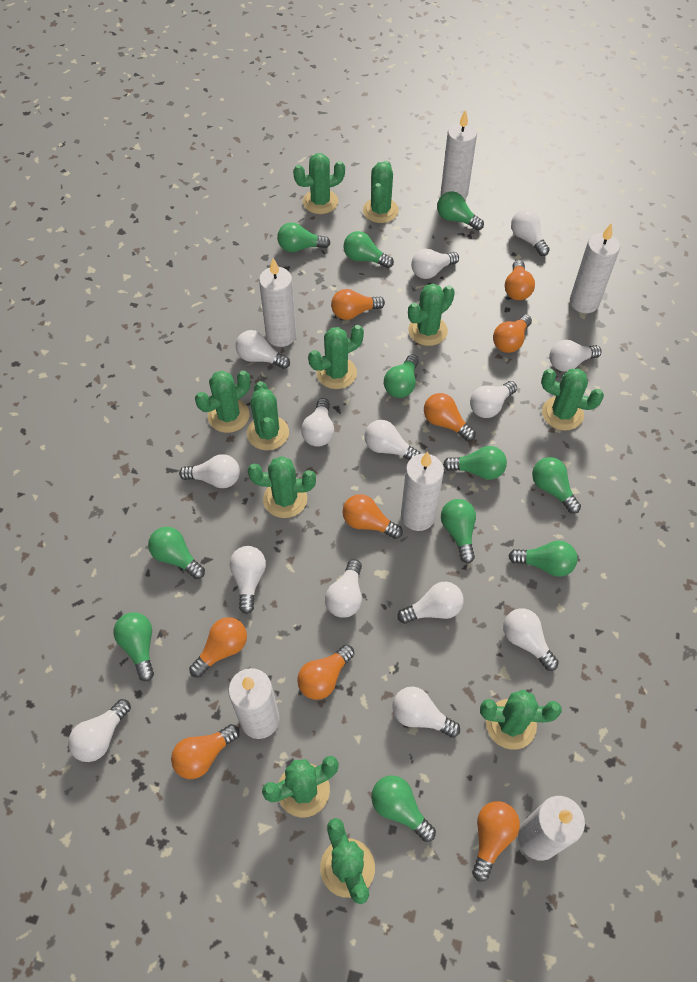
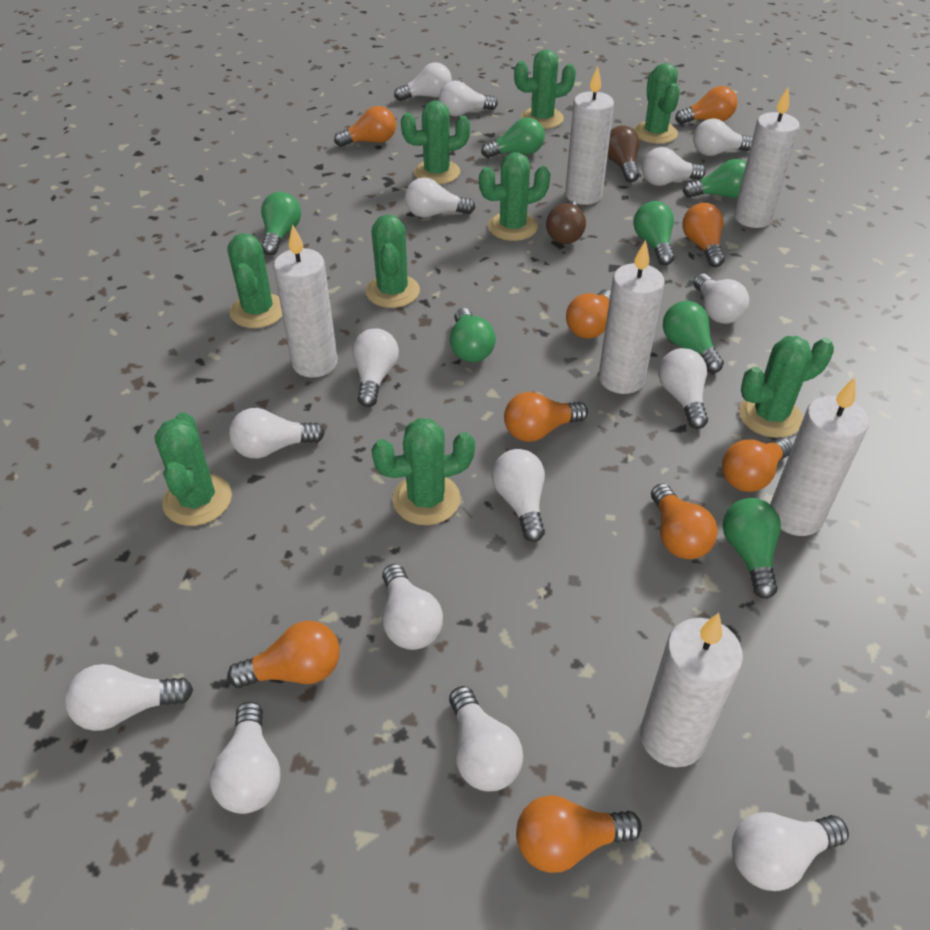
brown light bulb: none = 0 -> [546,201,586,244] [607,126,640,182] = 2
green cactus: [195,370,250,433] [247,381,289,450] [248,456,316,518] [262,756,339,818] [293,153,345,214] [308,325,364,389] [320,818,375,904] [363,161,399,223] [408,284,455,346] [480,690,562,750] [541,369,604,430] = 11 -> [155,412,232,526] [228,233,283,328] [365,214,420,308] [371,418,475,525] [401,100,470,184] [479,152,550,241] [514,49,576,129] [634,63,680,144] [739,336,834,438] = 9
green light bulb: [113,612,154,681] [148,527,205,579] [277,222,330,252] [344,231,394,268] [371,775,436,842] [384,354,419,398] [437,191,484,230] [441,499,476,564] [443,446,507,480] [509,540,578,577] [532,457,581,514] = 11 -> [261,192,301,255] [450,308,496,362] [481,117,545,158] [633,201,674,265] [663,301,724,373] [683,159,747,198] [723,498,781,599] = 7
white light bulb: [68,699,131,762] [179,454,240,488] [230,546,266,614] [235,330,290,369] [301,398,334,447] [325,559,362,618] [364,420,421,460] [392,687,460,738] [397,582,464,624] [411,249,459,279] [470,381,517,418] [503,608,559,671] [511,209,550,256] [549,340,602,372] = 14 -> [65,664,193,731] [210,702,281,814] [229,408,325,458] [352,328,399,407] [382,564,443,650] [394,63,452,101] [405,178,475,218] [439,81,498,117] [449,686,523,791] [492,449,545,542] [642,147,706,186] [658,348,708,429] [693,118,753,156] [693,274,749,324] [732,812,849,891] = 15

